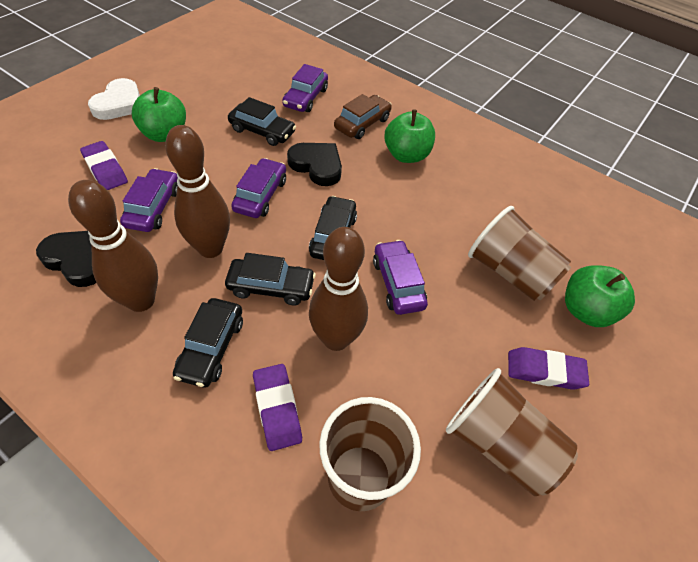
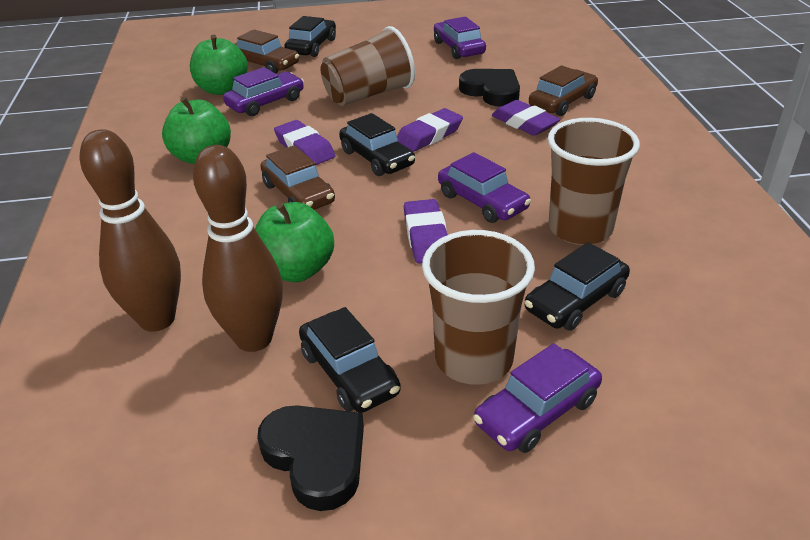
brown bowling pin: [68,180,158,312] [165,125,230,258] [309,227,368,351] = 3 -> [80,129,181,332] [193,145,283,352] = 2
brown car: [334,94,392,139] = 1 -> [235,29,299,74] [260,145,335,210] [529,65,598,116] = 3
purple eraser: [80,141,128,190] [253,364,302,451] [508,347,589,389] = 3 -> [274,120,335,165] [397,108,463,152] [404,199,447,264] [492,100,560,136] = 4
white heart: [88,78,140,120] = 1 -> none = 0

